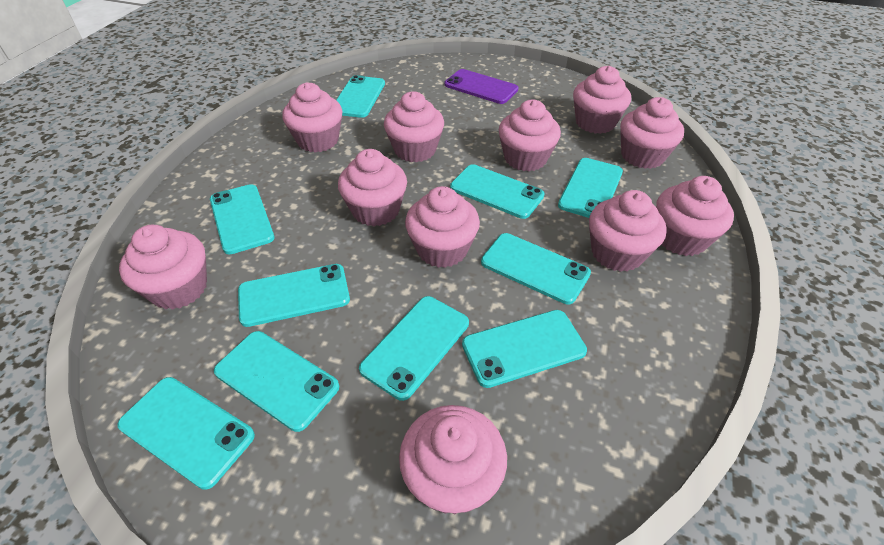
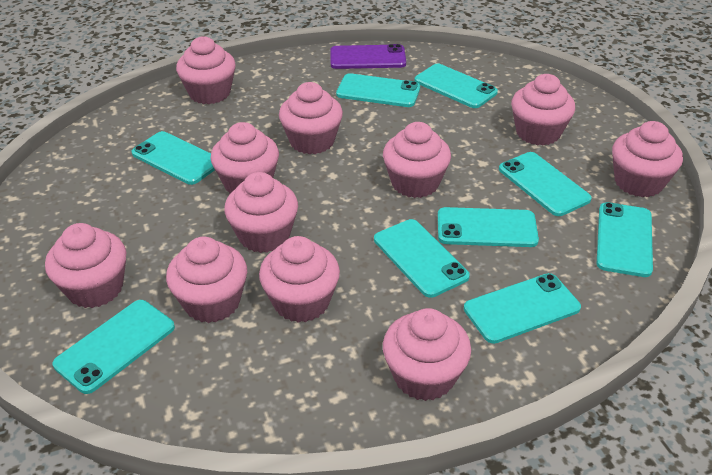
turquoise phone: [117,377,255,490] [210,184,275,254] [214,331,339,432] [238,264,350,327] [336,75,385,118] [359,296,469,401] [450,164,545,219] [462,310,587,388] [481,233,591,304] [558,158,623,218] = 10 -> [53,300,175,394] [132,131,215,185] [336,73,420,107] [374,219,470,298] [415,64,498,108] [438,207,539,247] [464,273,581,344] [499,152,592,216] [597,202,653,277] = 9

